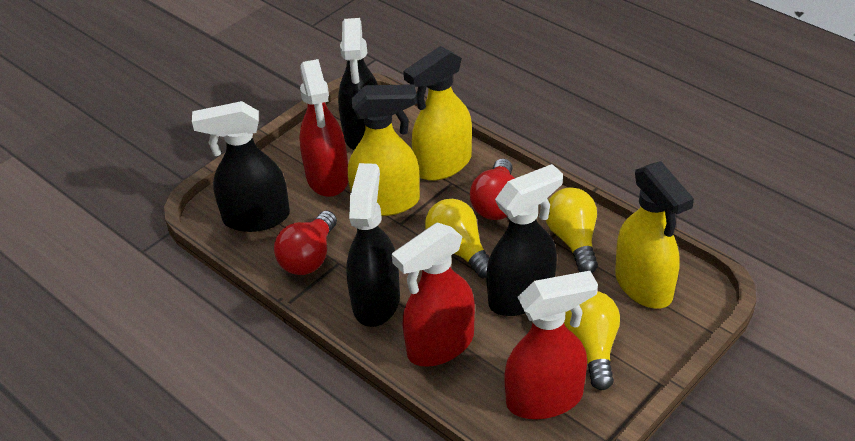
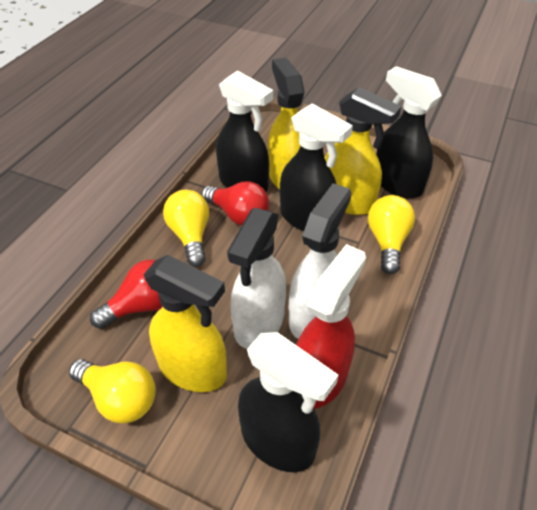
red spray bottle: [299,59,348,197] [392,222,475,367] [504,271,598,419] = 3 -> [296,244,366,409] = 1
white spray bottle: none = 0 -> [227,207,286,349] [289,183,351,339] = 2

